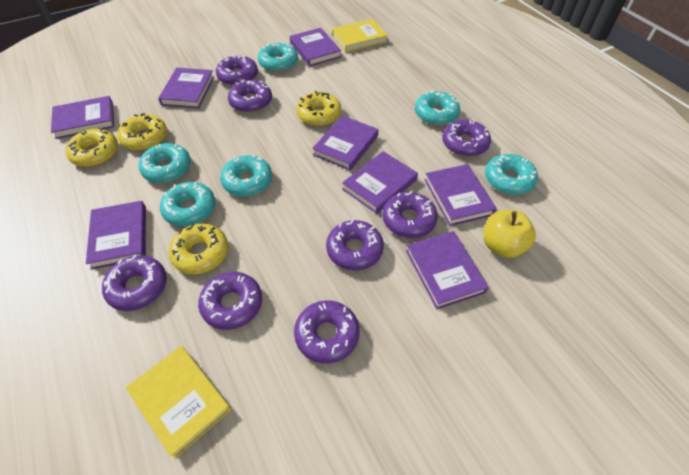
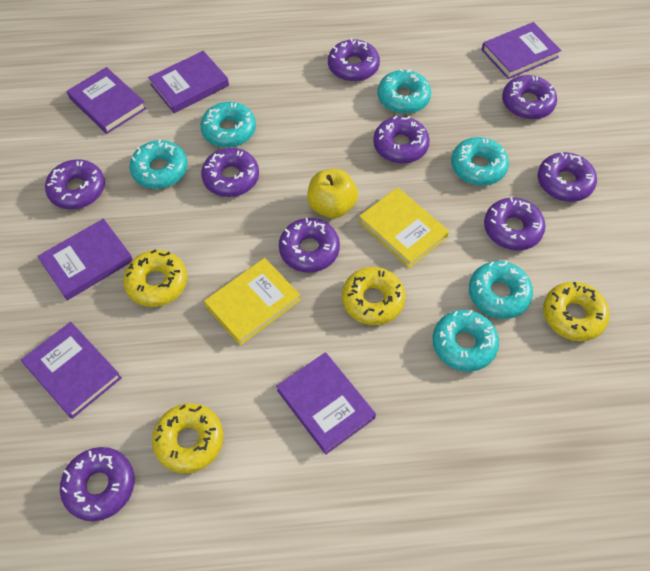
purple book: [51,96,114,139] [86,201,146,270] [158,68,214,108] [290,28,341,67] [312,115,379,171] [342,151,418,214] [406,231,489,309] [425,164,497,226] = 8 -> [21,322,122,419] [37,219,133,300] [67,67,147,134] [148,51,229,113] [276,352,376,455] [482,22,561,79] = 6
purple donut: [102,255,167,311] [198,272,262,330] [216,55,258,86] [228,80,272,113] [294,300,360,364] [326,219,384,270] [383,191,438,238] [442,120,491,157] = 8 -> [45,159,105,209] [60,447,134,521] [201,148,259,197] [279,218,340,273] [328,38,380,82] [373,116,430,164] [484,197,545,250] [502,75,557,120] [538,152,597,202] = 9

